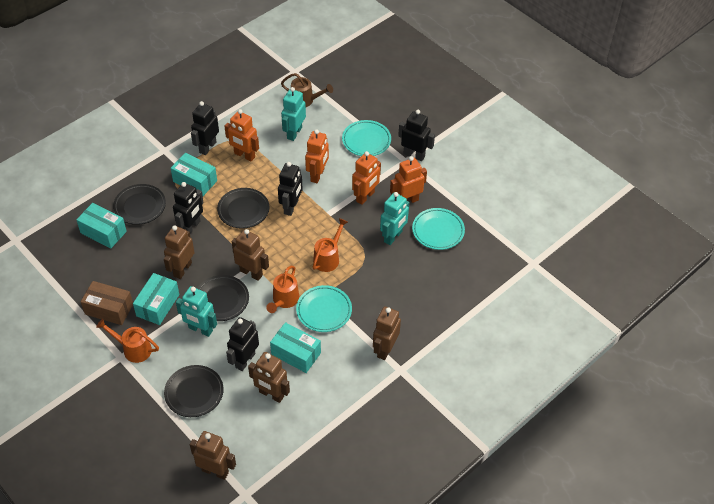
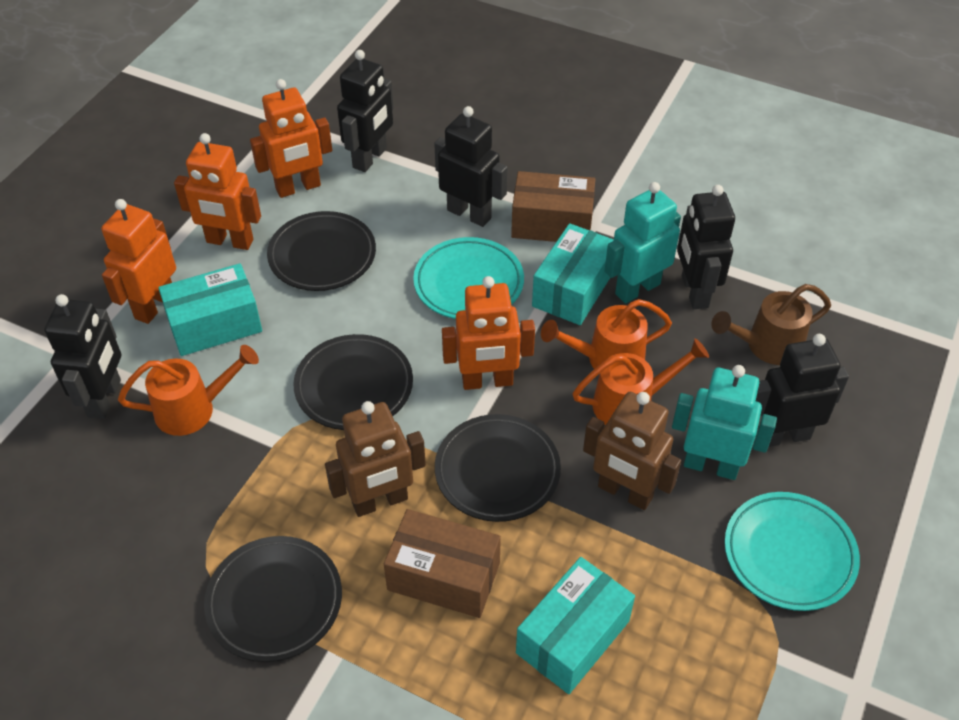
brown box: [81,281,133,325] = 1 -> [384,509,501,618] [511,171,595,242] = 2
brown robot: [164,225,195,279] [190,431,236,480] [232,229,269,281] [248,352,290,403] [373,306,401,360] = 5 -> [325,401,426,517] [583,392,681,510] = 2
turquoise box: [76,203,127,248] [133,273,179,325] [171,153,217,196] [270,322,321,373] = 4 -> [158,263,262,356] [516,557,635,694] [532,223,614,325] = 3
turquoise plate: [296,285,352,332] [342,120,391,156] [412,208,465,250] = 3 -> [413,237,524,319] [725,492,860,611] = 2
turquoise robot: [176,286,217,337] [281,87,306,141] [380,192,409,245] = 3 -> [605,182,681,303] [672,365,777,480] = 2

